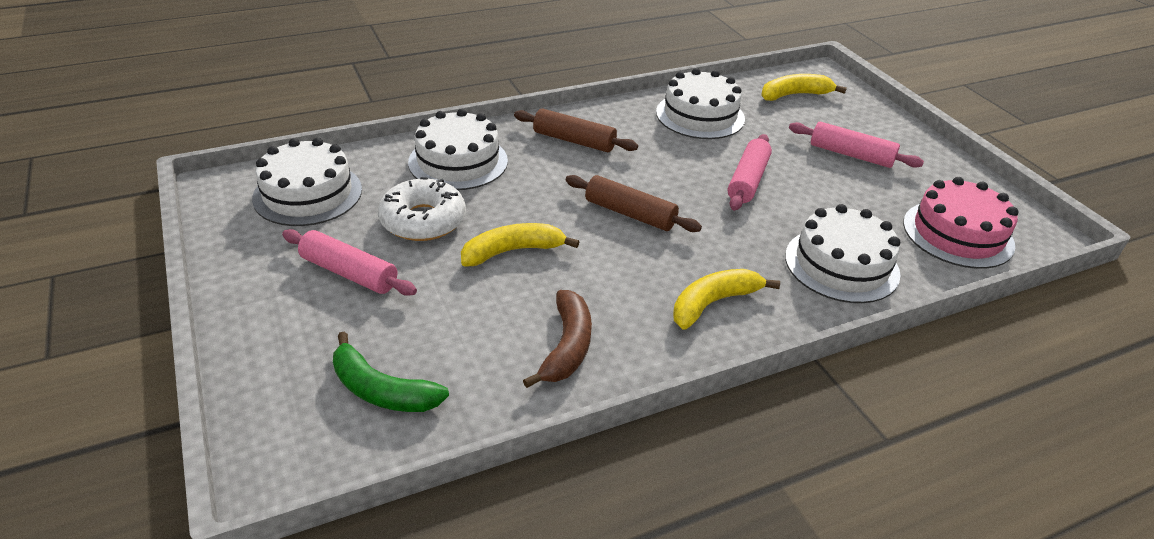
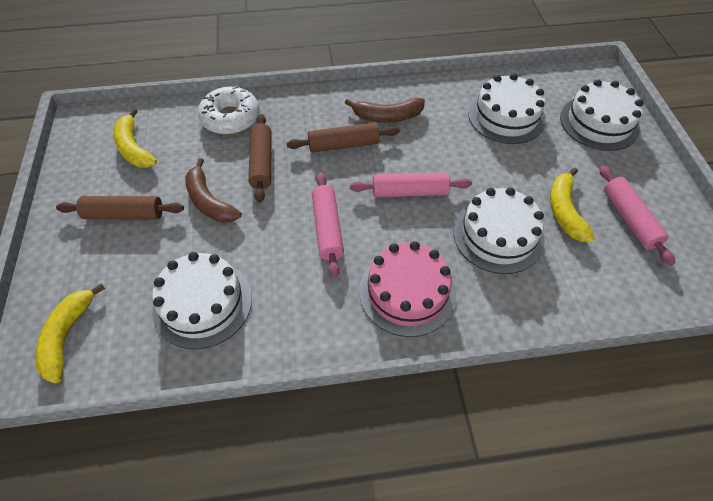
brown banana: [523,290,592,388] = 1 -> [185,158,242,223] [345,97,425,123] = 2
brown rolling pin: [514,108,638,152] [566,175,702,232] = 2 -> [56,196,184,220] [248,114,271,203] [287,122,400,153] = 3
green banana: [333,332,449,412] = 1 -> none = 0

